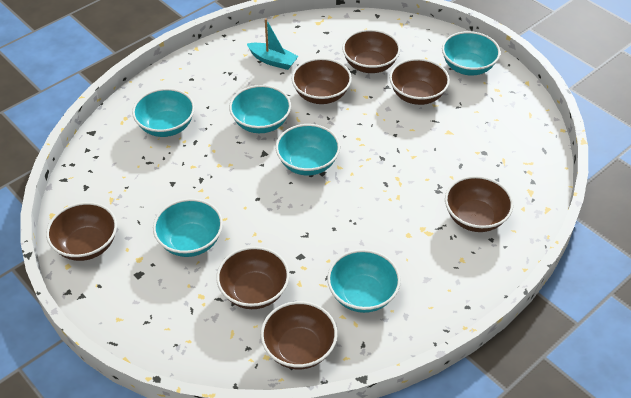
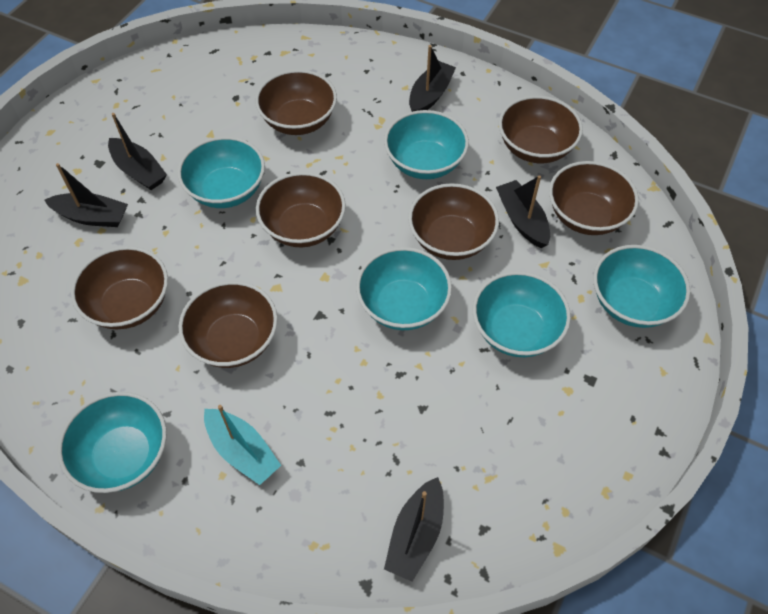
black boat: none = 0 -> [44,163,128,227] [108,113,167,190] [384,477,444,582] [409,45,456,112] [496,175,550,248] = 5

